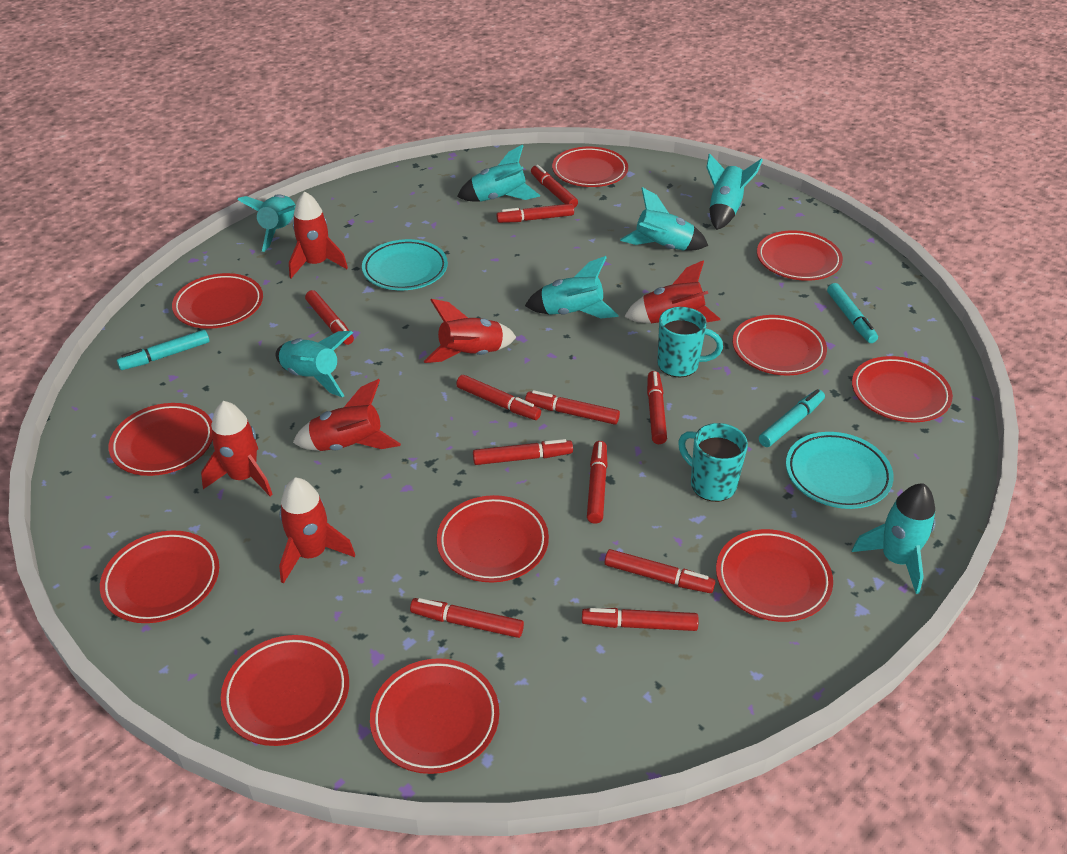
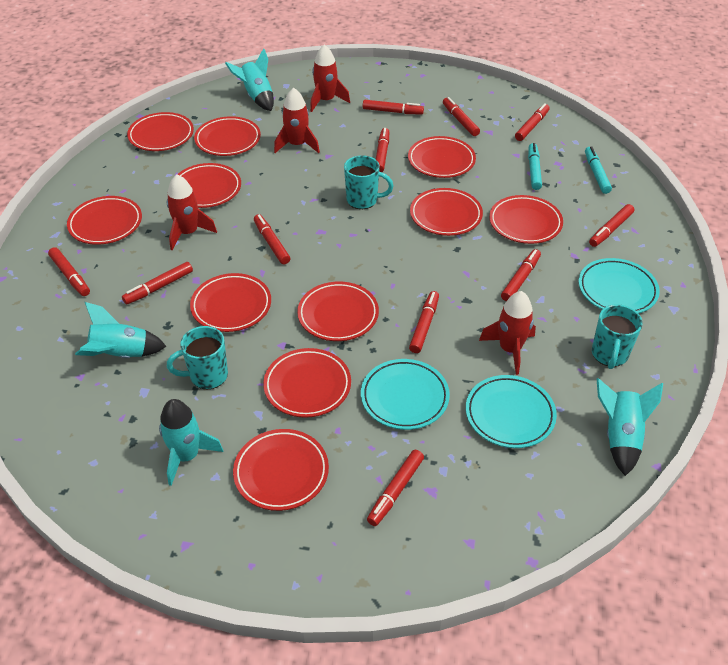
red rocket: [201,401,273,496] [279,477,355,584] [289,191,348,278] [293,379,401,451] [424,299,516,363] [624,260,720,324] = 6 -> [167,174,217,250] [274,88,320,153] [310,45,350,112] [479,291,536,375] = 4
turquoise marker: [117,330,209,370] [759,389,825,447] [827,283,878,343] = 3 -> [528,143,542,190] [585,146,612,194] = 2
turquoise mug: [657,307,723,377] [678,423,748,502] = 2 -> [167,326,228,390] [344,155,393,209] [592,304,643,369] = 3
turquoise plate: [362,239,448,290] [786,432,894,509] = 2 -> [361,359,450,430] [466,375,557,448] [579,258,660,313] = 3
turquoise rocket: [237,194,296,252] [276,331,353,397] [457,144,540,202] [525,256,619,318] [620,187,708,251] [706,153,763,230] [852,483,935,594] = 7 -> [75,302,166,358] [159,399,223,486] [225,48,274,111] [597,378,663,476] = 4

